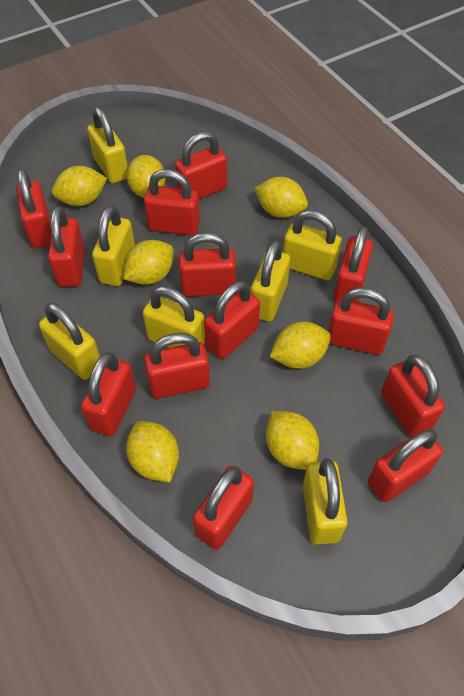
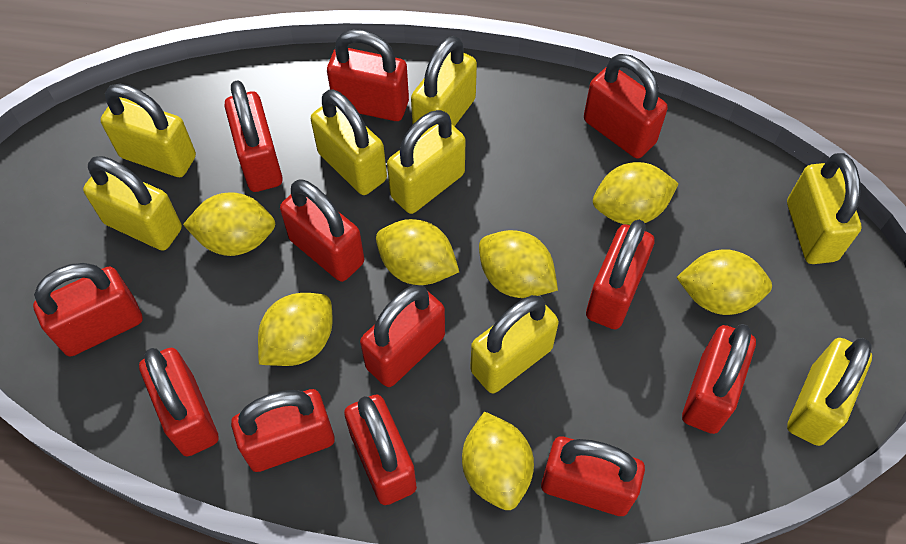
red padlock: [16,168,51,248] [48,206,85,287] [81,352,136,436] [144,169,200,236] [144,333,210,399] [175,131,227,199] [179,232,236,297] [193,466,254,549] [204,281,260,359] [328,287,394,355] [333,226,373,302] [368,429,443,502] [381,355,445,437] = 13 -> [33,263,143,357] [139,348,219,456] [224,80,283,192] [231,389,335,472] [280,179,364,282] [327,29,409,121] [344,395,417,505] [360,285,445,387] [541,436,645,516] [584,54,668,159] [586,220,655,329] [682,324,756,434] = 12
yellow padlock: [39,303,100,380] [87,107,128,184] [92,205,135,286] [143,286,205,348] [251,240,290,322] [283,210,342,281] [303,458,348,544] = 7 -> [83,156,182,251] [101,84,196,177] [311,89,387,195] [387,110,465,214] [411,36,477,127] [470,295,559,393] [787,153,861,264] [787,338,872,446] = 8

